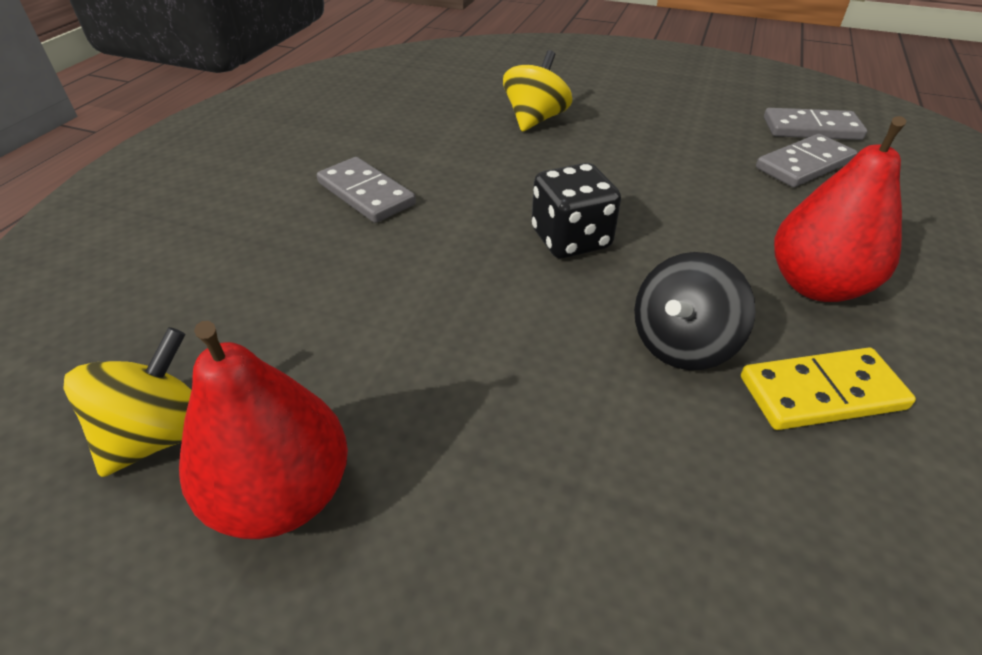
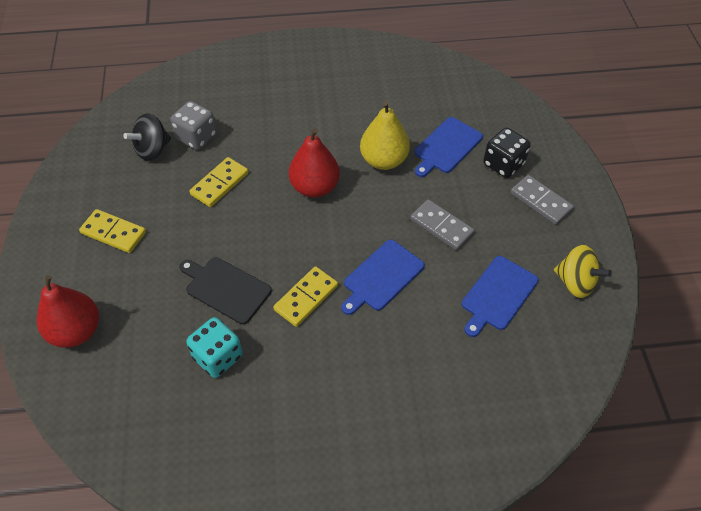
black cutting board: none = 0 -> [179,257,272,324] = 1
blue cutting board: none = 0 -> [341,240,425,315] [415,117,483,177] [462,256,539,337] = 3
grey dice: none = 0 -> [170,101,217,150] = 1
grey domino: [317,157,416,223] [756,134,857,187] [764,108,867,140] = 3 -> [410,199,475,250] [510,175,574,225] = 2
turquoise dice: none = 0 -> [186,317,243,378] = 1
yellow domino: [741,347,916,430] = 1 -> [79,209,146,253] [189,157,248,207] [273,266,338,327] = 3
yellow pear: none = 0 -> [360,101,410,170] = 1
yellow spinning top: [63,327,192,477] [503,50,572,132] = 2 -> [554,245,612,298] = 1

